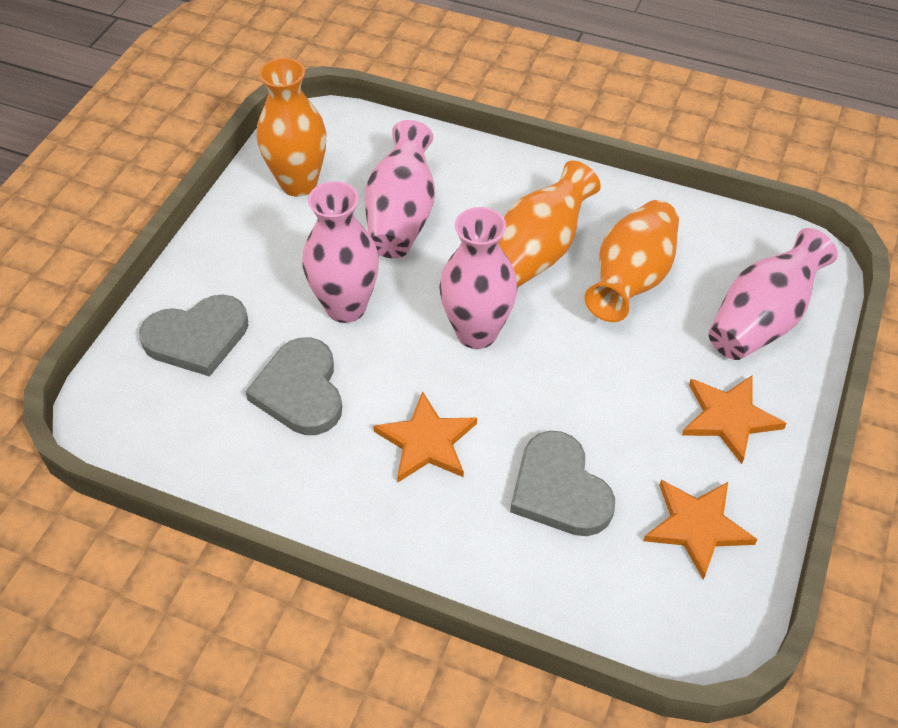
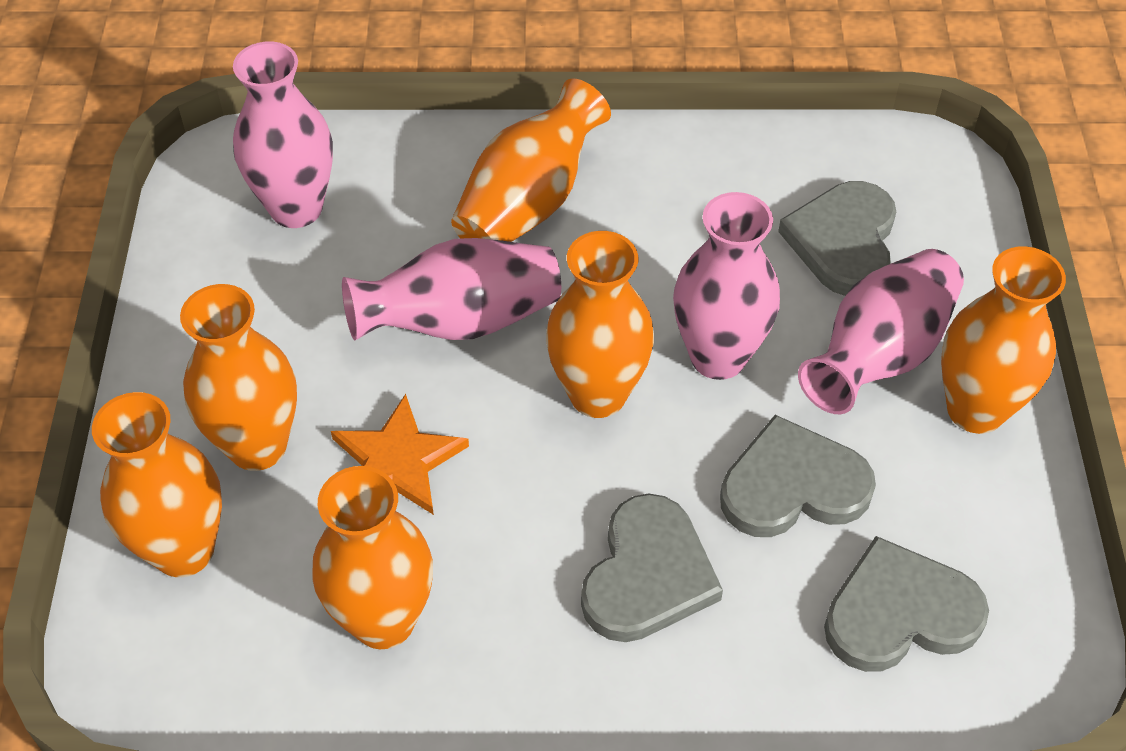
grey heart: [139,295,248,376] [245,337,342,435] [510,431,615,536] = 3 -> [581,494,723,642] [720,415,876,537] [778,181,896,296] [824,536,989,672] = 4
orange star: [373,391,477,482] [644,480,758,580] [682,376,787,464] = 3 -> [331,394,469,515] = 1
orange vase: [257,58,327,197] [498,161,601,287] [584,200,679,322] = 3 -> [92,392,222,577] [180,284,297,471] [313,466,433,649] [451,78,611,242] [546,231,654,418] [941,246,1066,434] = 6

